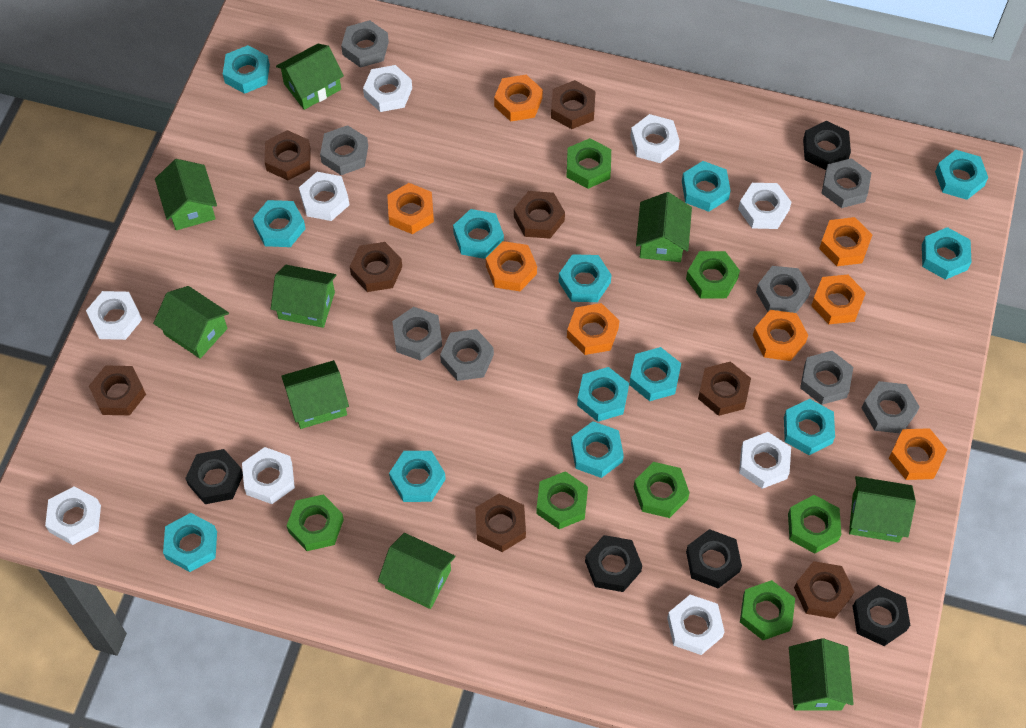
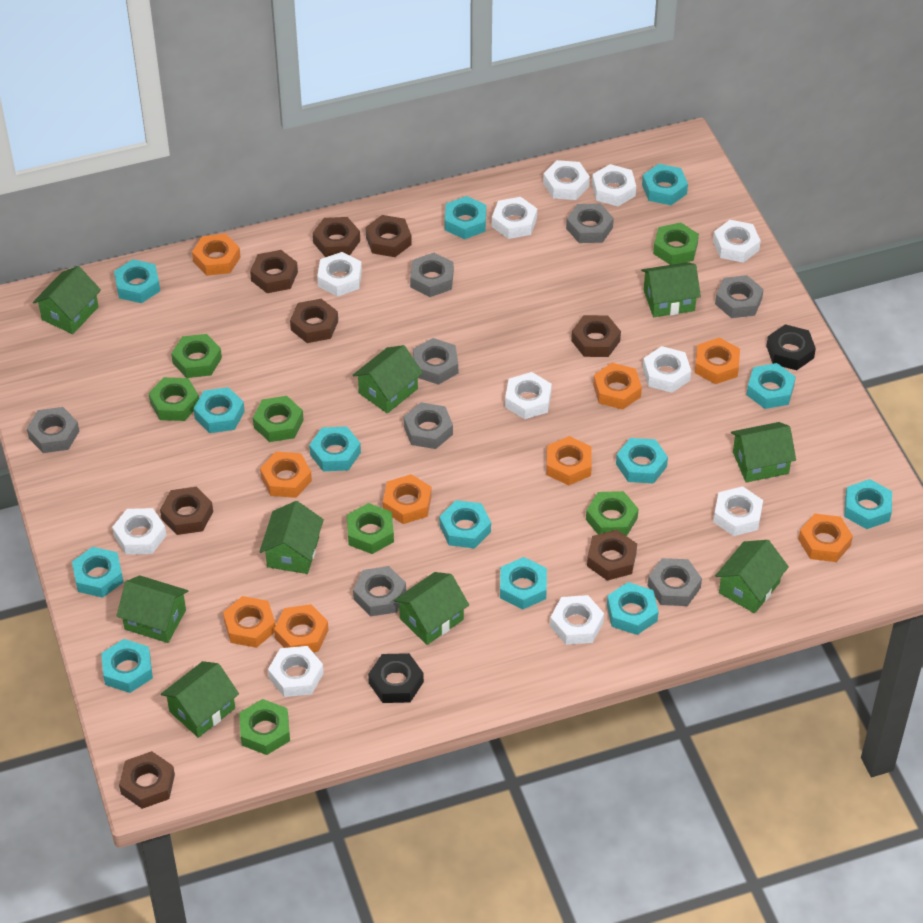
black nut: [185,449,243,504] [585,535,642,592] [686,529,742,588] [803,121,851,170] [853,585,910,646] = 5 -> [368,653,424,703] [766,324,816,370] = 2
orange nut: [387,183,434,234] [486,241,537,291] [494,75,543,122] [567,303,619,355] [753,310,808,361] [811,275,866,324] [819,217,873,266] [889,428,947,480] = 8 -> [192,234,241,276] [223,596,275,648] [260,452,312,498] [274,604,329,652] [383,474,432,524] [547,436,592,486] [593,363,642,410] [695,338,740,384] [798,514,853,562] = 9
white nut: [45,486,101,545] [86,291,142,340] [242,447,295,504] [299,172,349,221] [363,65,412,112] [630,114,680,163] [667,595,725,655] [738,183,791,229] [739,432,791,489] = 9 -> [112,508,167,555] [268,646,324,697] [317,252,362,297] [492,197,537,239] [505,372,552,419] [543,160,590,200] [550,595,604,645] [592,164,636,206] [643,346,691,393] [713,220,761,263] [713,486,763,536] = 11

